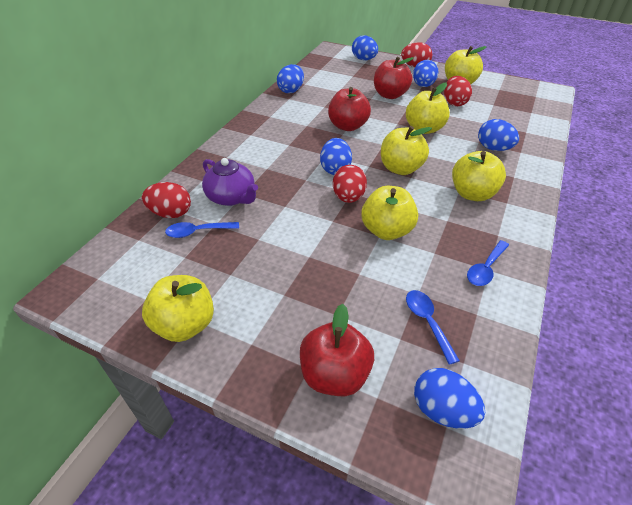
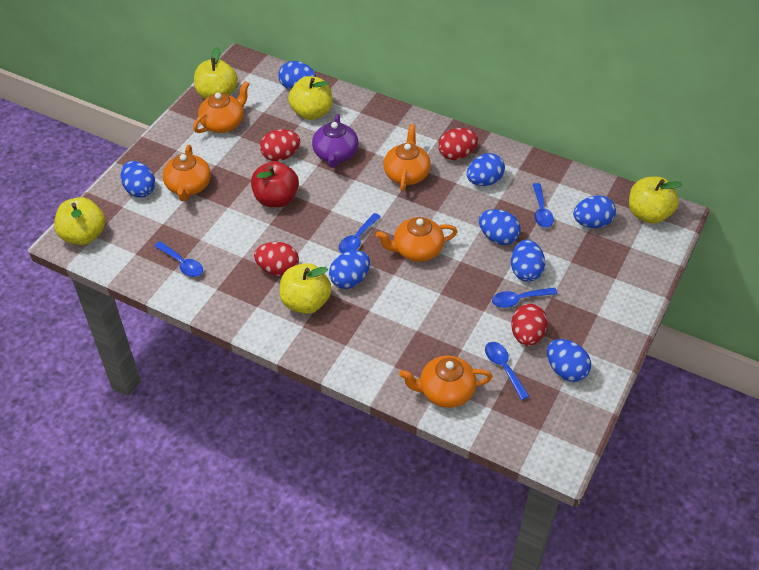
blue egg: [277,64,304,93] [320,138,352,175] [352,35,378,60] [413,60,438,87] [414,368,485,429] [478,119,519,151] = 6 -> [121,161,155,198] [278,61,316,90] [329,250,370,289] [467,153,505,186] [479,209,521,245] [511,239,545,282] [547,339,591,382] [573,195,616,228] = 8
blue spoon: [165,222,239,238] [406,290,460,365] [467,240,509,286] = 3 -> [154,241,203,277] [339,213,381,254] [485,342,530,400] [492,287,558,308] [533,183,554,228] = 5
orange teapot: none = 0 -> [163,145,211,201] [193,81,249,133] [376,217,458,262] [384,124,431,191] [399,356,492,408] = 5
red apple: [300,304,374,396] [328,87,371,131] [374,57,414,99] = 3 -> [251,161,299,207] = 1
yellow apple: [142,275,214,342] [361,186,418,240] [381,126,432,175] [406,82,450,134] [445,46,487,84] [452,151,506,201] = 6 -> [54,197,105,245] [194,47,238,99] [280,263,332,314] [288,76,333,120] [629,177,682,224] = 5

